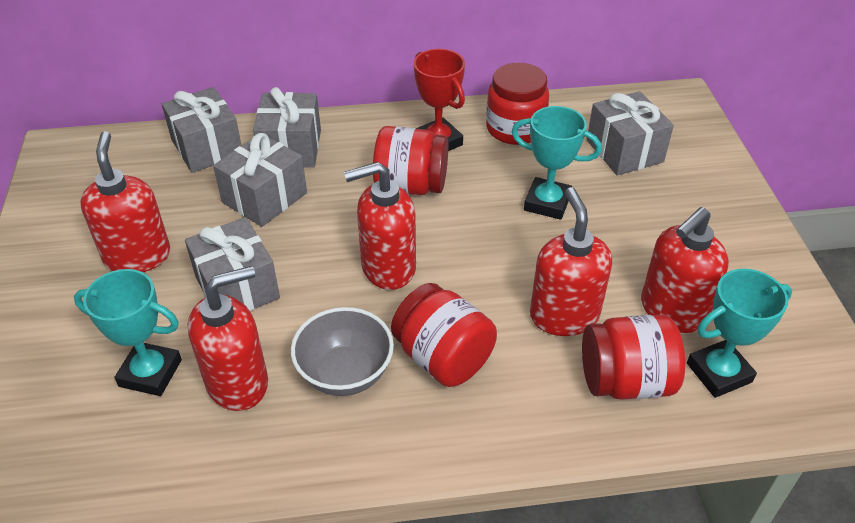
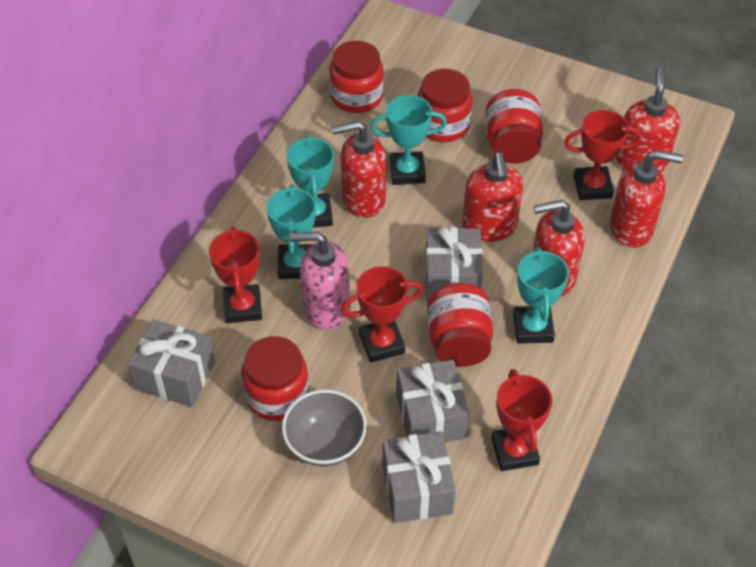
grey gift: [162,87,242,173] [185,217,280,311] [213,133,307,227] [253,87,321,168] [587,91,674,176] = 5 -> [128,320,215,407] [382,431,456,523] [397,360,469,442] [425,227,483,302] = 4
pink soap dispenser: none = 0 -> [289,232,350,330] = 1
red jar: [373,126,449,195] [391,283,497,387] [486,63,549,145] [582,315,685,400] = 4 -> [241,336,309,421] [329,41,384,113] [417,69,472,142] [427,283,493,367] [485,89,543,164] = 5
red trophy: [414,49,465,151] = 1 -> [209,226,262,323] [341,266,423,362] [491,369,553,471] [564,110,641,200] = 4
turquoise trophy: [74,269,182,396] [512,106,602,220] [687,269,792,398] = 3 -> [267,185,316,279] [286,135,334,228] [370,95,447,185] [513,247,569,344] = 4

